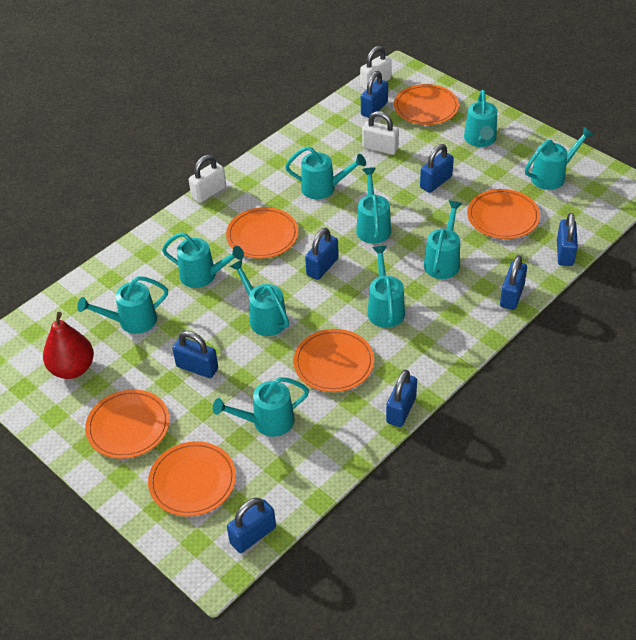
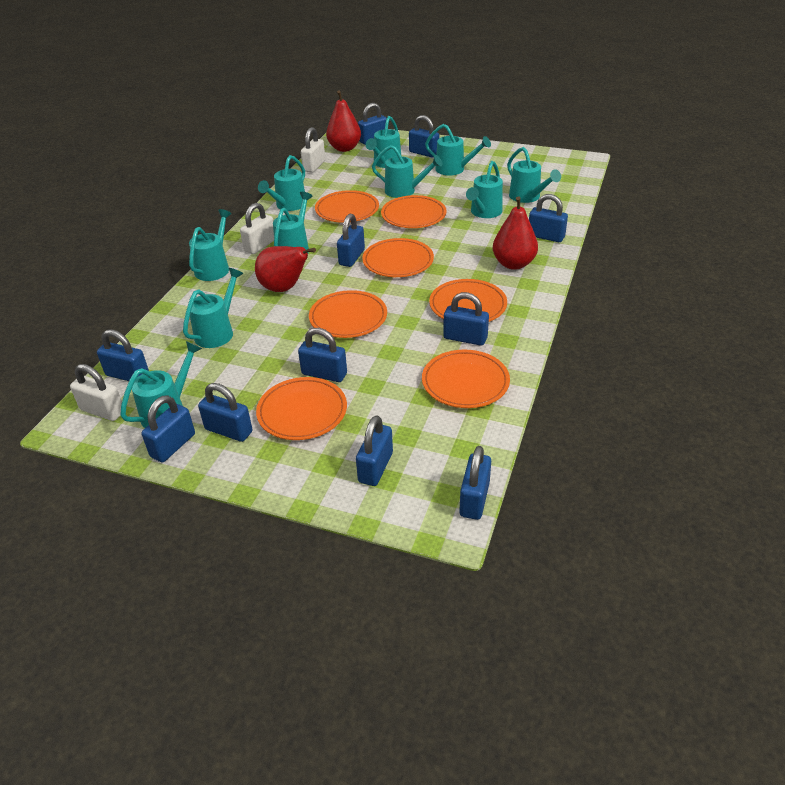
blue padlock: [172,331,218,378] [227,498,276,553] [305,228,339,280] [361,71,388,118] [386,369,417,427] [420,144,454,193] [500,256,527,310] [557,213,578,266] = 8 -> [97,330,149,381] [141,395,195,462] [198,383,252,442] [298,328,347,382] [337,214,365,267] [356,415,393,486] [358,103,387,145] [409,115,439,158] [443,292,489,346] [459,446,491,520] [529,194,568,242] = 11
orange plate: [85,390,170,459] [148,441,236,517] [226,207,298,259] [293,329,374,392] [394,84,459,125] [467,189,540,239] = 6 -> [256,377,347,440] [309,290,387,338] [315,190,379,223] [362,238,434,277] [381,195,446,228] [422,350,510,408] [429,279,507,322] = 7
red pear: [43,312,94,379] = 1 -> [255,246,316,292] [326,90,361,152] [493,196,538,270] = 3

